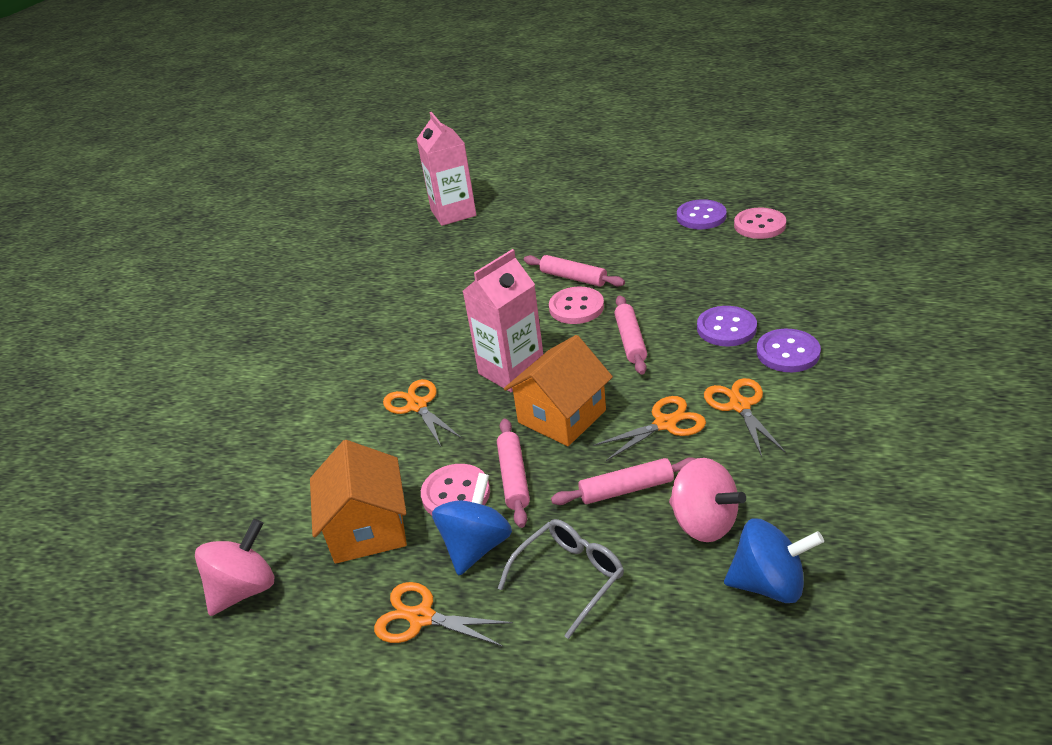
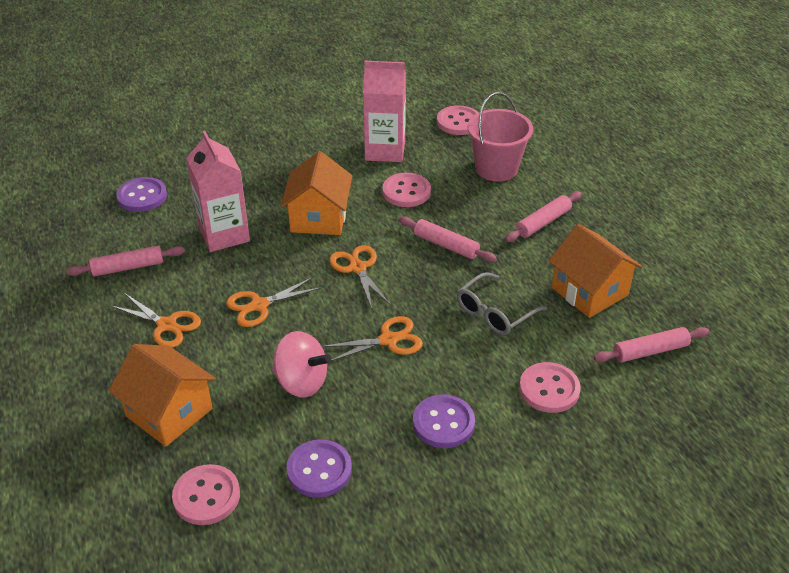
blue spinning top: [432,473,512,575] [724,519,824,603] = 2 -> none = 0
orange house: [310,440,407,564] [504,335,613,446] = 2 -> [109,344,216,447] [281,151,352,235] [549,224,642,318] = 3
pink bucket: none = 0 -> [467,92,533,182] = 1
pink button: [421,464,490,515] [549,287,604,324] [734,207,786,239] = 3 -> [172,464,240,525] [382,173,431,207] [437,105,479,135] [519,362,581,413] = 4
pink spinning top: [195,519,274,616] [669,458,746,542] = 2 -> [272,331,332,398] = 1

